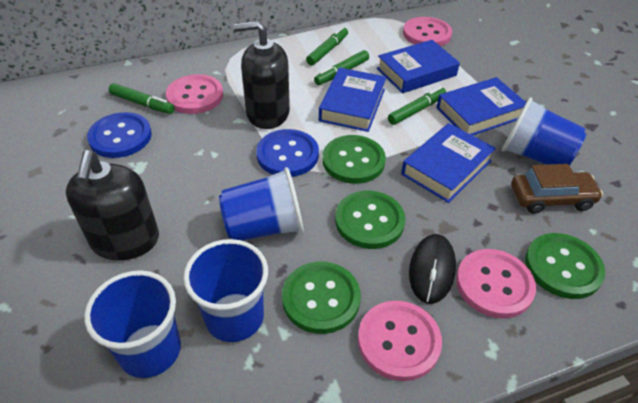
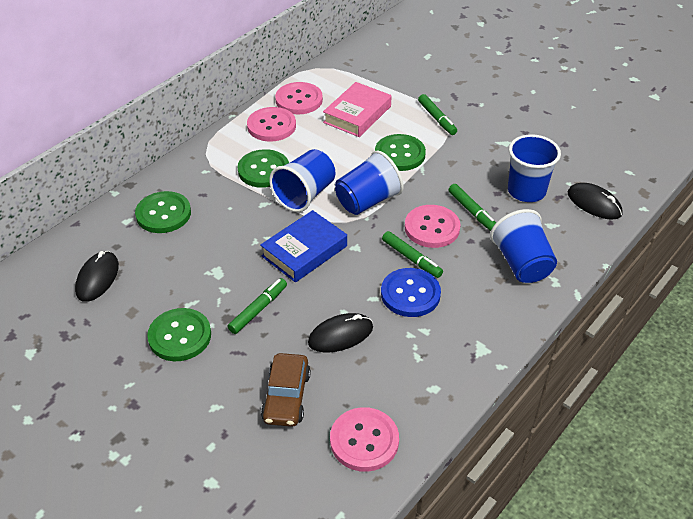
black mouse: [409,234,456,304] = 1 -> [75,251,119,301] [308,313,373,353] [568,183,623,220] = 3
black soap dispenser: [66,150,159,260] [233,21,290,129] = 2 -> none = 0
blue book: [319,68,387,132] [377,40,460,93] [401,123,496,203] [436,77,526,136] = 4 -> [260,210,347,282] = 1
blue button: [87,112,152,158] [256,129,319,177] = 2 -> [381,268,441,317] = 1
pink book: none = 0 -> [323,82,392,137] = 1

